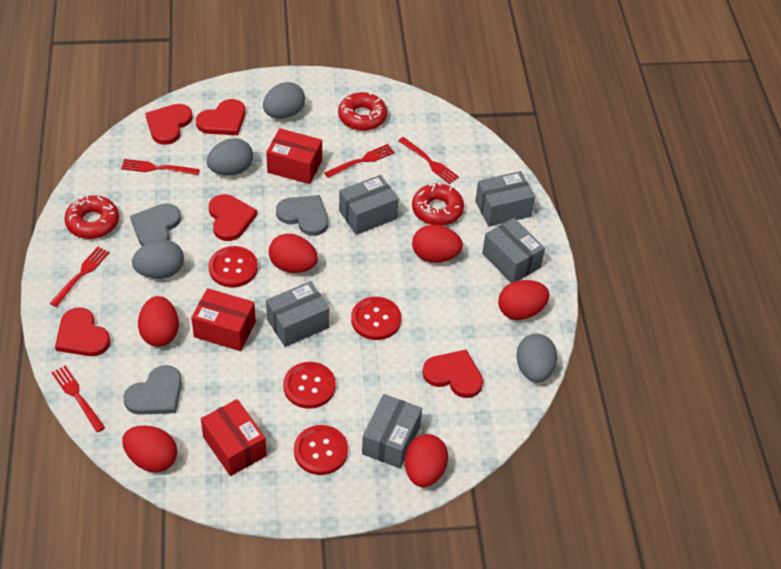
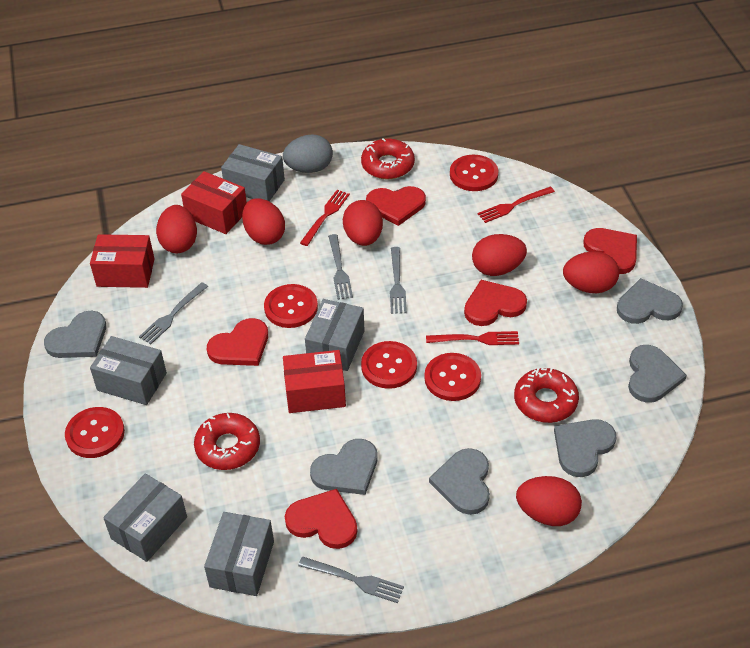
grey egg: [132,240,184,279] [207,138,253,175] [263,82,305,119] [516,334,557,382] = 4 -> [283,134,333,173] = 1
grey fork: none = 0 -> [139,282,208,344] [298,557,404,603] [328,234,353,300] [390,247,407,314] = 4
grey heart: [123,365,182,415] [130,203,181,246] [276,195,328,236] = 3 -> [44,311,106,358] [310,439,378,495] [429,448,490,515] [554,419,616,477] [617,278,683,324] [628,345,687,403] = 6
red button: [208,246,258,287] [283,362,336,409] [294,425,348,475] [351,297,401,340] = 4 -> [65,407,125,458] [264,284,318,328] [361,341,417,389] [424,353,481,401] [450,155,499,191] = 5
red fork: [50,247,110,307] [51,365,105,432] [121,159,200,175] [324,144,395,178] [398,137,459,184] = 5 -> [300,190,350,246] [426,331,519,345] [478,187,555,223] = 3

